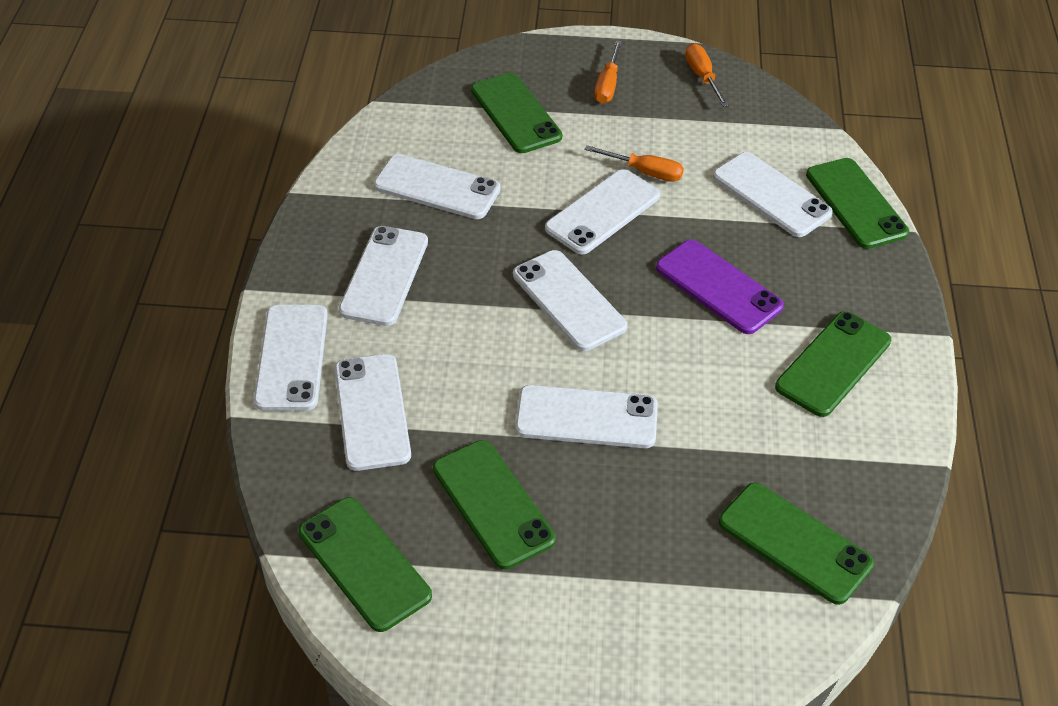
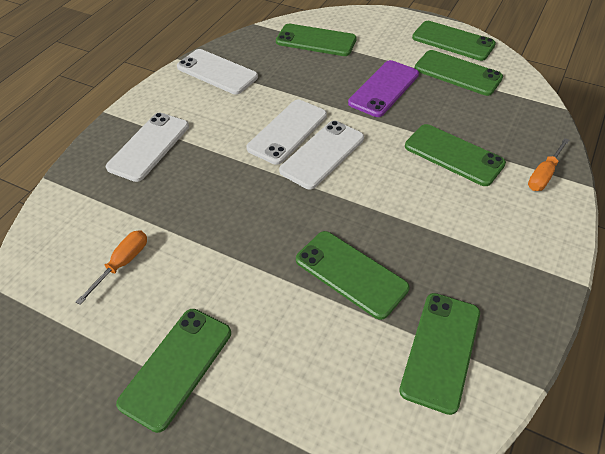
green phone: [299,497,432,632] [433,440,556,569] [471,73,562,153] [719,483,874,605] [775,311,891,417] [806,158,909,249] = 6 -> [116,309,231,433] [276,24,357,56] [296,231,409,320] [399,293,480,415] [405,124,506,186] [412,21,496,61] [415,50,503,96] = 7
orange screwdriver: [584,145,684,182] [594,40,622,104] [685,43,729,107] = 3 -> [76,230,147,305] [528,138,569,191] = 2
white phone: [254,305,328,411] [335,354,411,471] [339,226,428,326] [374,154,501,219] [513,250,627,351] [515,385,658,448] [545,169,660,255] [713,152,833,237] = 8 -> [106,113,189,182] [177,49,258,94] [246,100,327,165] [279,120,364,189] = 4

